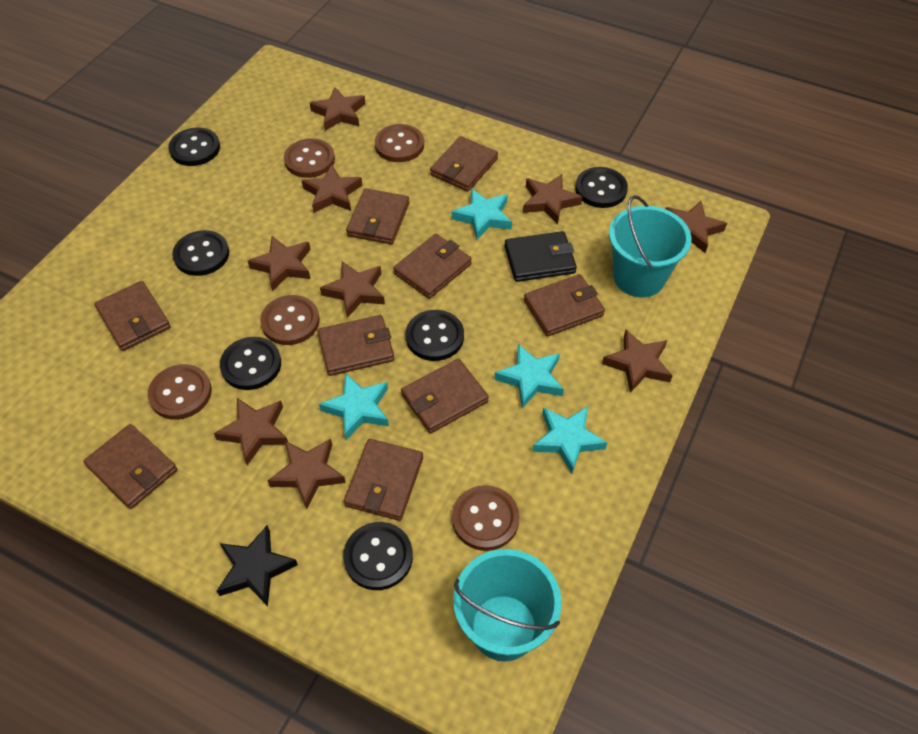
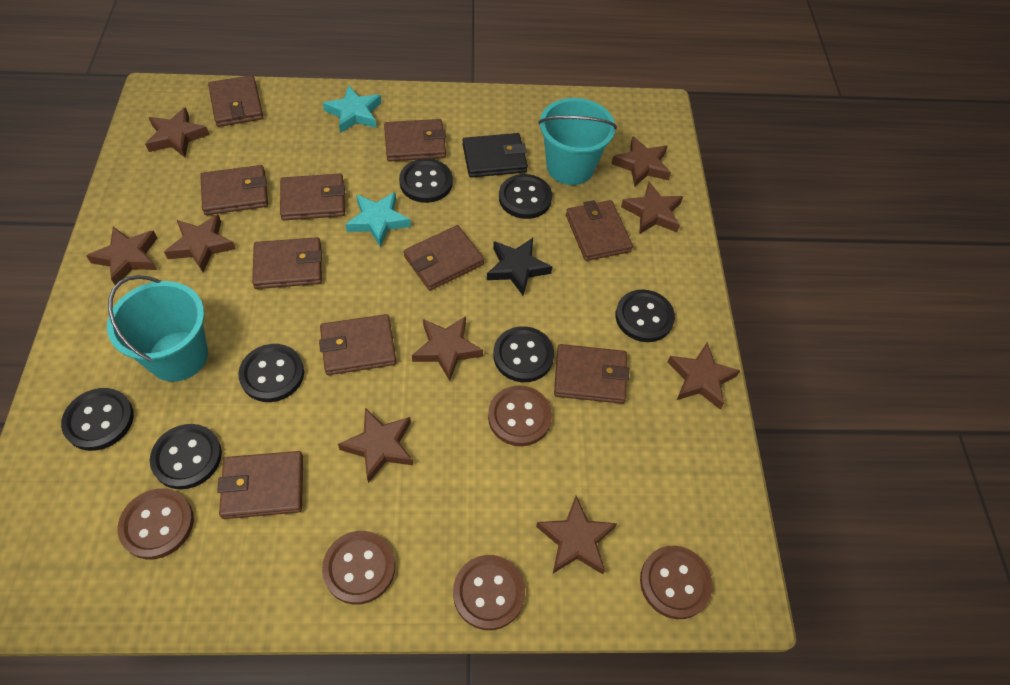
black button: [168,128,220,166] [172,230,229,276] [220,337,281,390] [343,522,413,590] [406,310,464,361] [575,167,628,208] = 6 -> [61,388,134,451] [150,424,222,489] [238,344,304,402] [399,159,453,203] [493,326,554,382] [499,174,552,219] [615,289,675,342] = 7
brown wallet: [83,424,177,509] [94,281,171,351] [317,315,394,376] [344,439,423,521] [346,188,409,244] [393,234,472,299] [401,359,489,433] [430,136,498,192] [524,274,605,337] = 9 -> [200,165,268,215] [208,75,263,127] [217,451,303,519] [252,237,322,289] [280,174,345,220] [319,314,397,375] [384,119,446,162] [404,225,484,291] [554,344,629,404] [566,200,633,261] = 10
turquoise star: [319,373,389,440] [452,189,512,240] [494,344,564,408] [532,406,607,474] = 4 -> [323,85,382,133] [345,192,411,247] = 2

